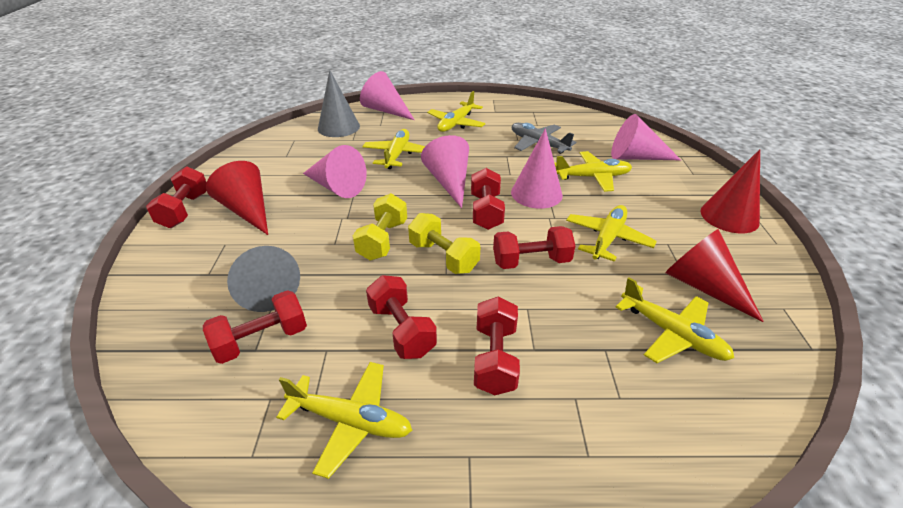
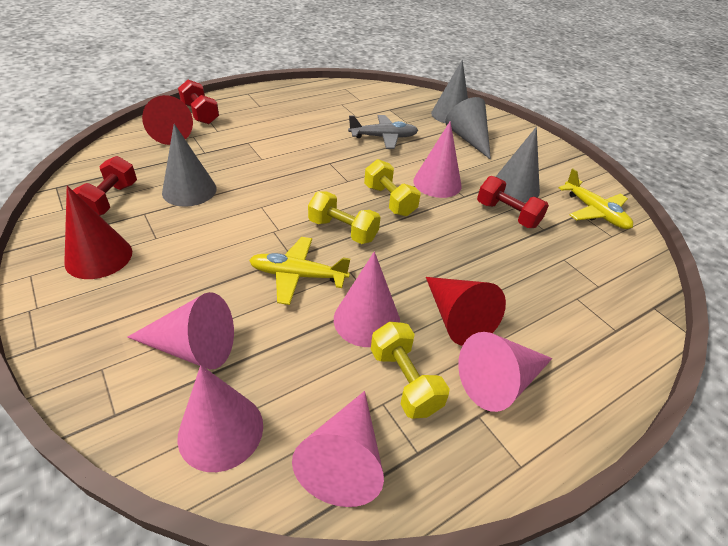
grey cone: [227,246,300,312] [318,70,360,137] = 2 -> [162,124,217,207] [431,60,468,123] [445,97,491,160] [496,127,540,203] = 4
pink cone: [303,145,367,198] [360,71,414,120] [421,135,469,208] [511,128,563,209] [611,114,681,160] = 5 -> [127,292,234,370] [177,365,263,472] [292,391,384,507] [334,252,400,347] [413,121,462,198] [458,332,552,412] = 6
red dumbbell: [146,166,207,228] [203,290,307,364] [366,275,437,359] [471,168,505,230] [474,297,520,395] [493,226,575,269] = 6 -> [73,156,137,216] [178,80,219,124] [477,176,549,228] = 3
yellow dumbbell: [353,193,407,260] [408,213,480,274] = 2 -> [308,191,380,244] [364,159,421,216] [371,321,450,419] = 3
yellow plane: [276,362,412,479] [362,129,425,169] [427,91,486,132] [555,151,632,192] [566,205,657,262] [616,277,734,363] = 6 -> [249,237,350,305] [559,168,633,229] = 2

